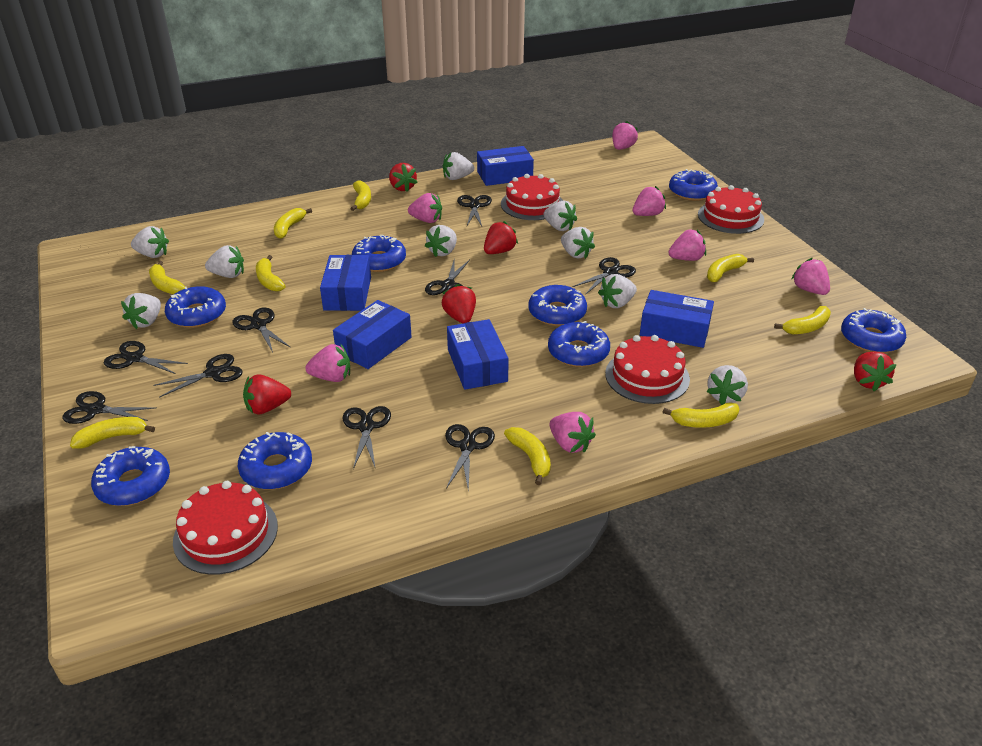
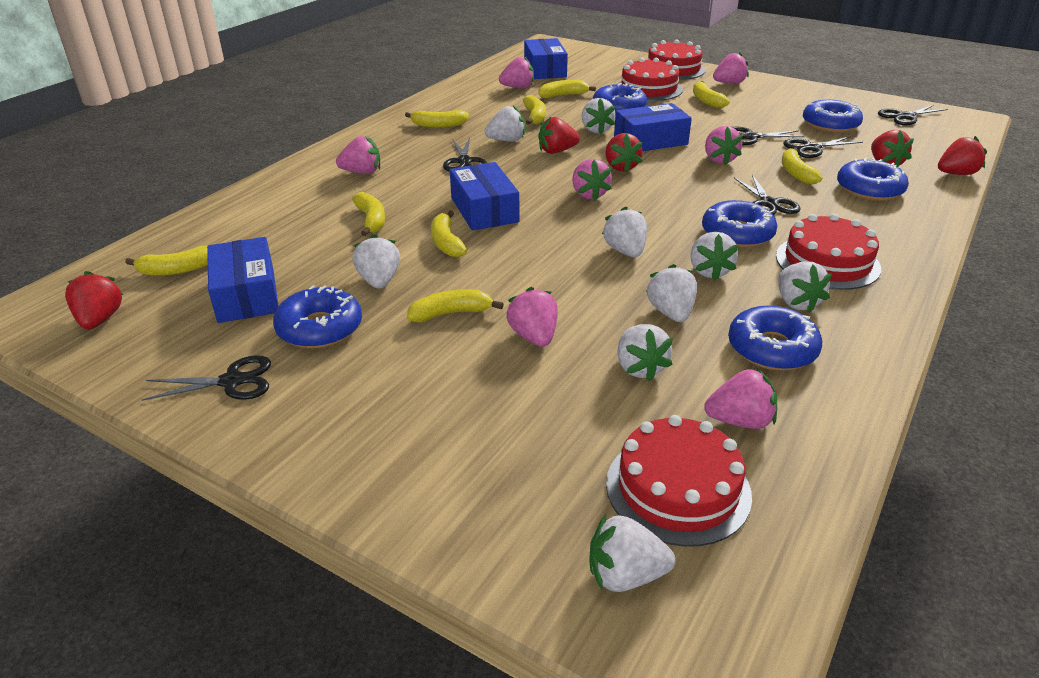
black scissors: [63,391,157,424] [104,341,188,374] [153,354,243,398] [232,307,290,352] [343,406,391,469] [425,260,470,295] [445,424,495,491] [457,195,492,226] [572,257,636,295] = 9 -> [141,355,271,401] [443,138,487,172] [732,127,805,145] [734,175,800,215] [783,136,863,158] [878,105,948,125] = 6
blue box: [320,255,371,311] [333,300,412,369] [447,319,509,390] [477,146,534,186] [640,290,714,348] = 5 -> [207,237,279,323] [450,162,519,231] [524,38,568,79] [614,103,692,151] = 4
blue donut: [91,446,170,506] [165,286,226,328] [238,432,312,490] [352,235,406,272] [529,285,587,326] [548,321,610,367] [669,169,718,201] [841,308,906,353] = 8 -> [273,285,362,348] [593,83,647,114] [702,200,777,248] [728,306,822,371] [803,100,863,133] [837,158,909,201] = 6

